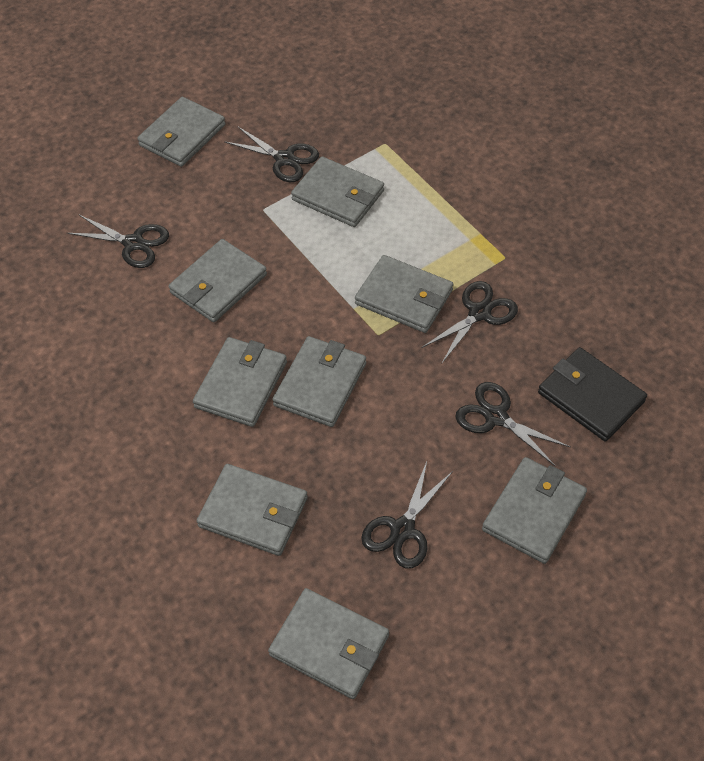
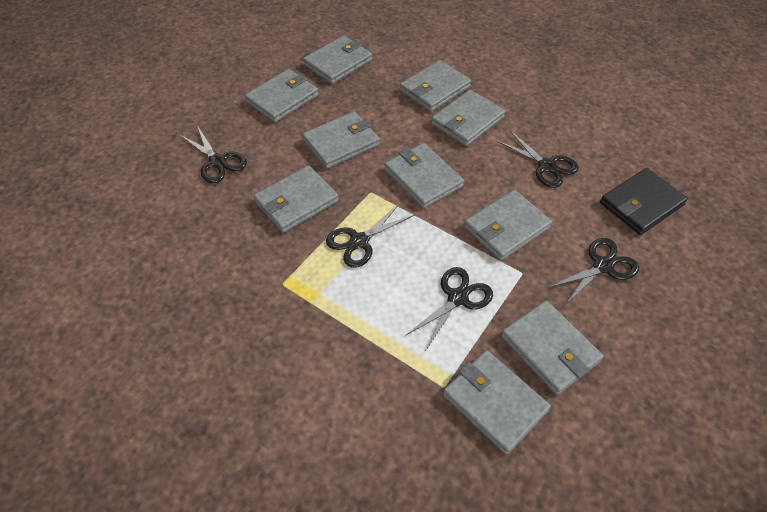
grey wallet: [137,97,226,167] [168,239,267,322] [193,337,287,427] [197,464,308,556] [268,588,389,699] [272,336,366,427] [291,157,384,227] [355,255,453,333] [482,457,587,564] = 9 -> [245,69,319,123] [254,165,339,233] [302,111,380,169] [303,36,372,84] [385,143,464,208] [400,60,471,112] [431,90,506,146] [443,350,551,455] [464,190,552,261] [501,300,604,395] = 10

